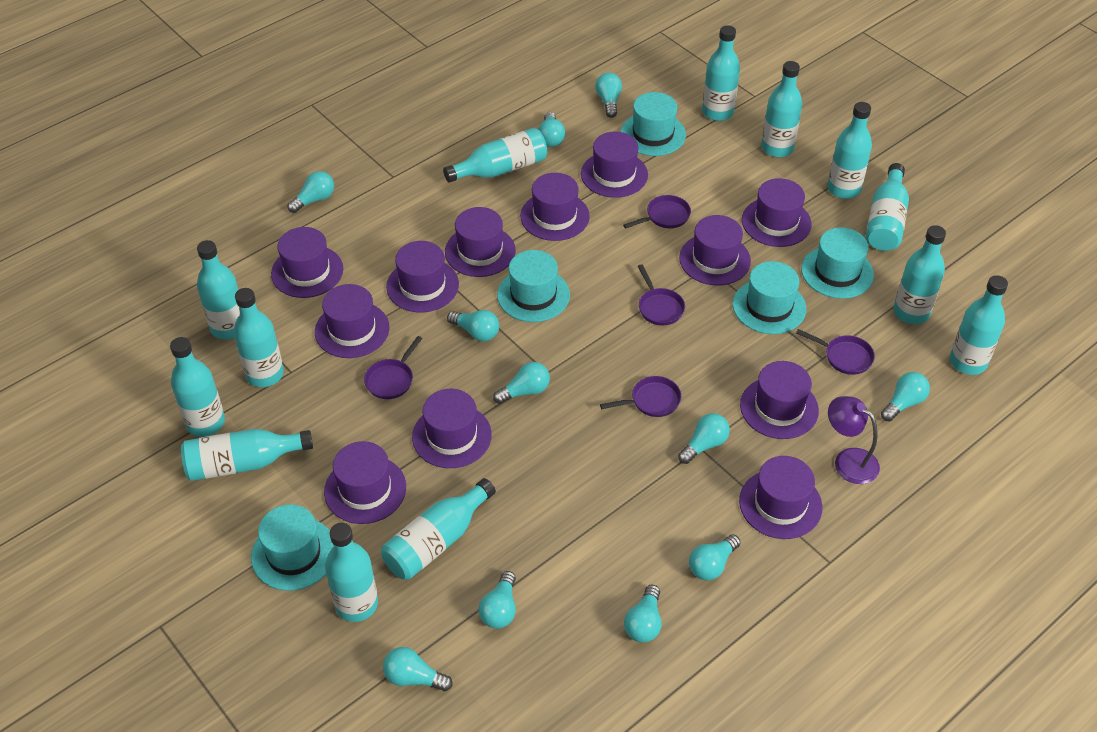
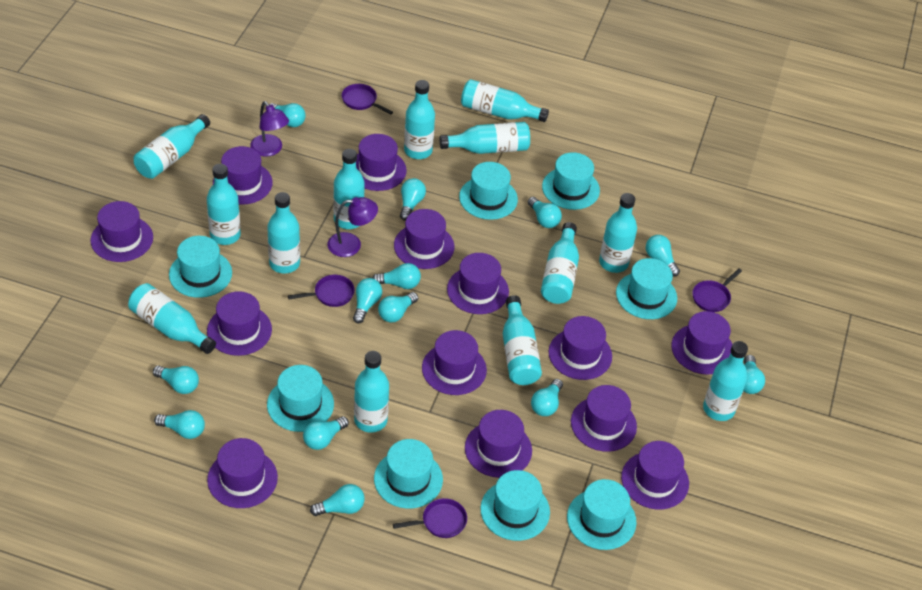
purple hat: [271,227,343,298] [315,284,390,358] [324,441,406,524] [386,241,459,312] [412,389,492,468] [445,207,516,277] [520,173,590,241] [581,132,648,198] [679,215,751,285] [739,456,822,539] [740,361,819,439] [742,178,812,247] = 12 -> [90,201,153,262] [207,291,272,356] [207,438,278,508] [213,146,273,205] [356,134,407,191] [394,209,454,269] [422,330,487,395] [447,253,509,314] [465,410,532,478] [549,316,612,380] [571,385,637,452] [621,441,689,510] [671,311,732,375] = 13
purple lamp: [828,396,880,484] = 1 -> [250,101,289,157] [327,197,378,257] = 2
purple pan: [364,336,423,399] [600,376,681,417] [623,195,691,229] [638,264,685,325] [796,329,875,375] = 5 -> [288,275,355,307] [341,84,393,115] [393,498,467,538] [692,269,742,312] = 4
turquoise hat: [251,504,334,591] [497,250,570,322] [621,92,686,156] [733,261,806,334] [801,227,874,299] = 5 -> [169,236,232,298] [267,365,334,432] [374,439,443,509] [459,162,518,220] [480,470,550,541] [542,152,600,210] [567,479,637,550] [616,258,677,319] = 8
turquoise light bulb: [288,171,334,213] [383,647,453,691] [447,310,499,341] [478,571,516,629] [493,362,550,404] [538,112,565,147] [595,73,622,118] [624,584,661,643] [678,413,730,464] [689,534,741,581] [881,372,930,422] = 11 -> [153,365,199,394] [154,410,205,439] [269,103,306,127] [303,416,349,450] [310,484,365,516] [353,278,382,323] [372,263,421,289] [378,292,418,322] [400,178,426,220] [528,197,562,228] [531,379,563,416] [646,235,680,277] [743,355,765,394] = 13

